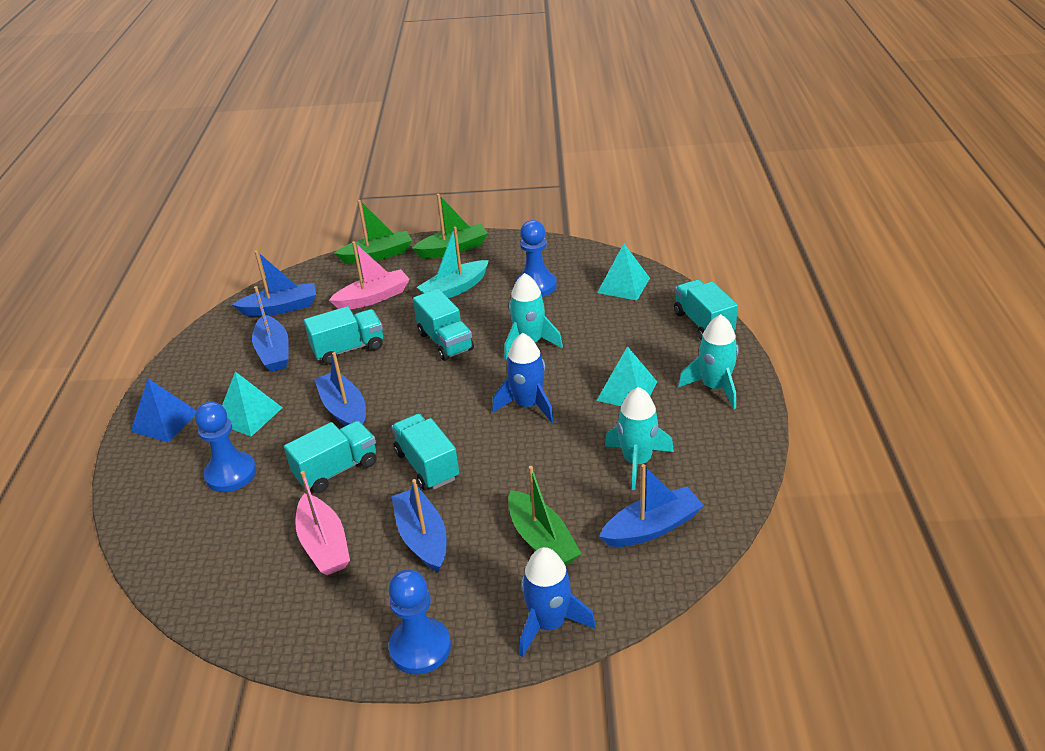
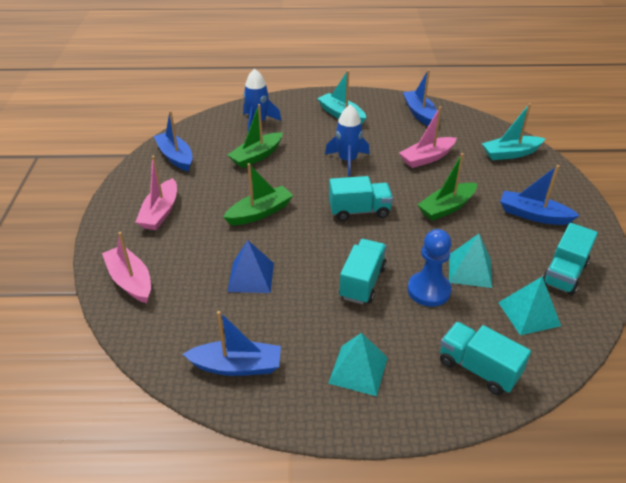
blue boat: [232,251,316,316] [252,286,289,372] [314,352,366,426] [391,479,447,573] [599,464,704,547] = 5 -> [154,111,192,172] [183,311,281,376] [403,69,437,126] [500,165,580,225] = 4
blue pawn: [195,402,256,492] [388,569,451,675] [516,220,557,297] = 3 -> [408,229,452,307] = 1
pink boat: [295,471,350,575] [329,241,410,309] = 2 -> [102,232,151,303] [136,156,177,230] [399,106,456,168] = 3
turquoise boat: [417,227,489,298] = 1 -> [317,70,366,125] [482,103,545,160] = 2
turquoise rocket: [504,273,563,359] [605,387,674,490] [678,314,739,409] = 3 -> none = 0
turquoise truck: [284,421,377,493] [304,306,383,365] [391,414,459,490] [413,289,474,361] [674,279,738,340] = 5 -> [329,176,393,221] [339,239,387,304] [440,322,531,395] [542,223,598,295] = 4

